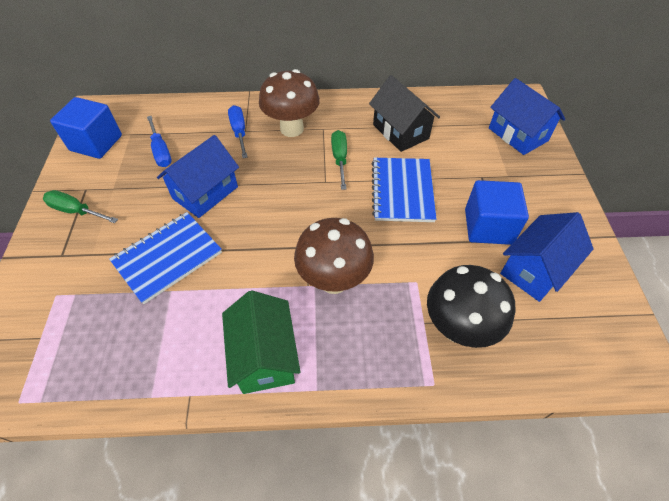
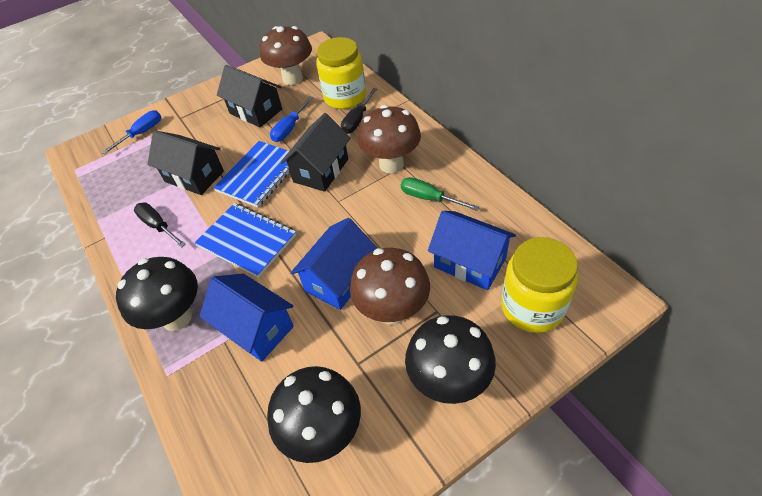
black house: [369,75,440,152] = 1 -> [147,130,224,195] [217,65,282,127] [281,113,351,192] = 3
black mushroom: [427,265,515,348] = 1 -> [116,257,198,331] [267,366,361,463] [405,315,496,404] = 3
black screwdriver: none = 0 -> [134,202,186,248] [341,88,377,134] = 2
blue cube: [50,97,122,159] [465,180,529,245] = 2 -> none = 0
brown mushroom: [259,69,320,137] [294,218,374,294] = 2 -> [260,26,312,85] [350,248,430,325] [357,105,421,174] = 3
green house: [222,290,300,394] = 1 -> none = 0
green screwdriver: [43,190,118,223] [331,130,347,190] = 2 -> [401,177,479,211] = 1
yellow jar: none = 0 -> [316,37,366,109] [501,237,578,333] = 2

